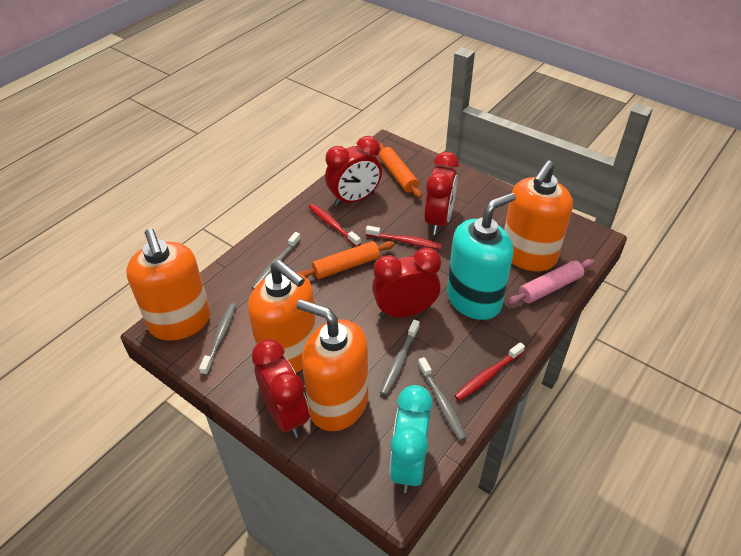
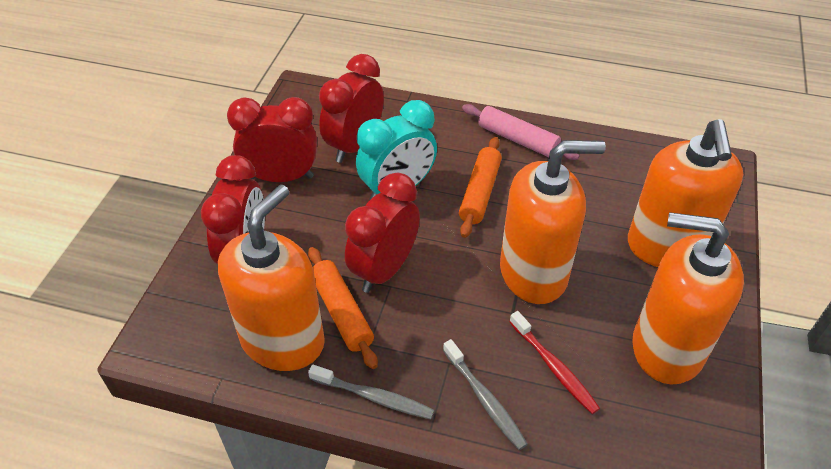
grey toothbrush: [199,303,236,375] [251,232,301,290] [380,320,420,396] [418,357,467,441] = 4 -> [308,364,434,419] [443,339,528,450] = 2
red toothbrush: [309,204,361,247] [366,225,442,249] [454,342,525,401] = 3 -> [510,311,600,414] = 1
turquoise soap dispenser: [447,192,516,320] = 1 -> none = 0

